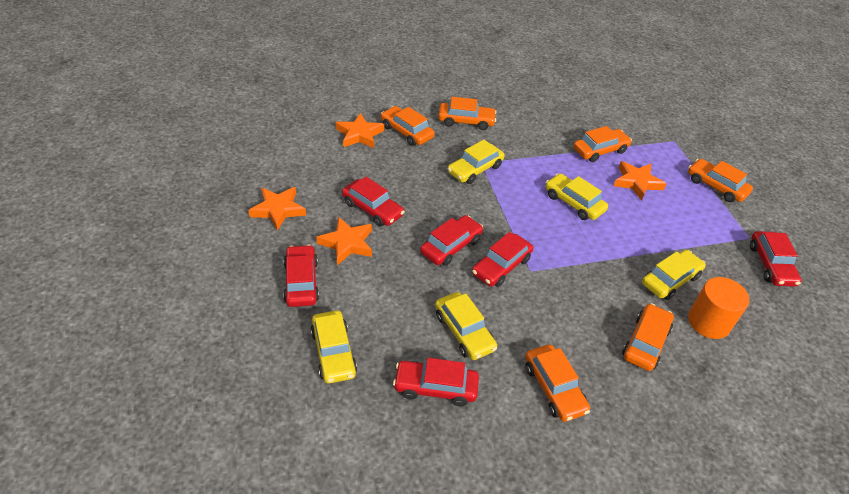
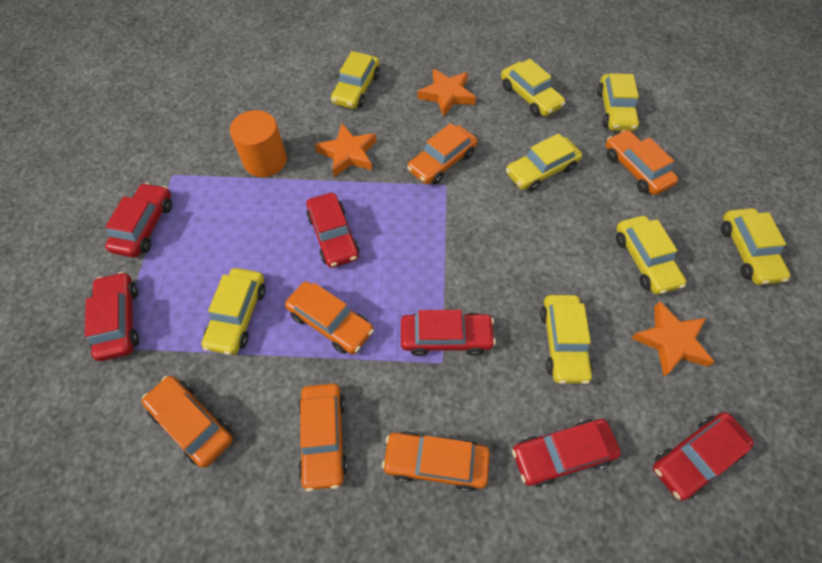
orange star: [248,187,306,231] [316,217,372,265] [336,113,384,148] [614,161,666,201] = 4 -> [315,124,377,177] [417,69,476,117] [632,301,715,376] = 3
yellow car: [310,310,357,384] [435,292,497,360] [448,140,505,184] [545,173,608,220] [642,250,706,300] = 5 -> [201,268,266,355] [331,51,380,109] [501,59,565,116] [506,133,582,191] [540,295,593,384] [597,73,639,131] [616,216,686,295] [721,208,791,285] = 8

